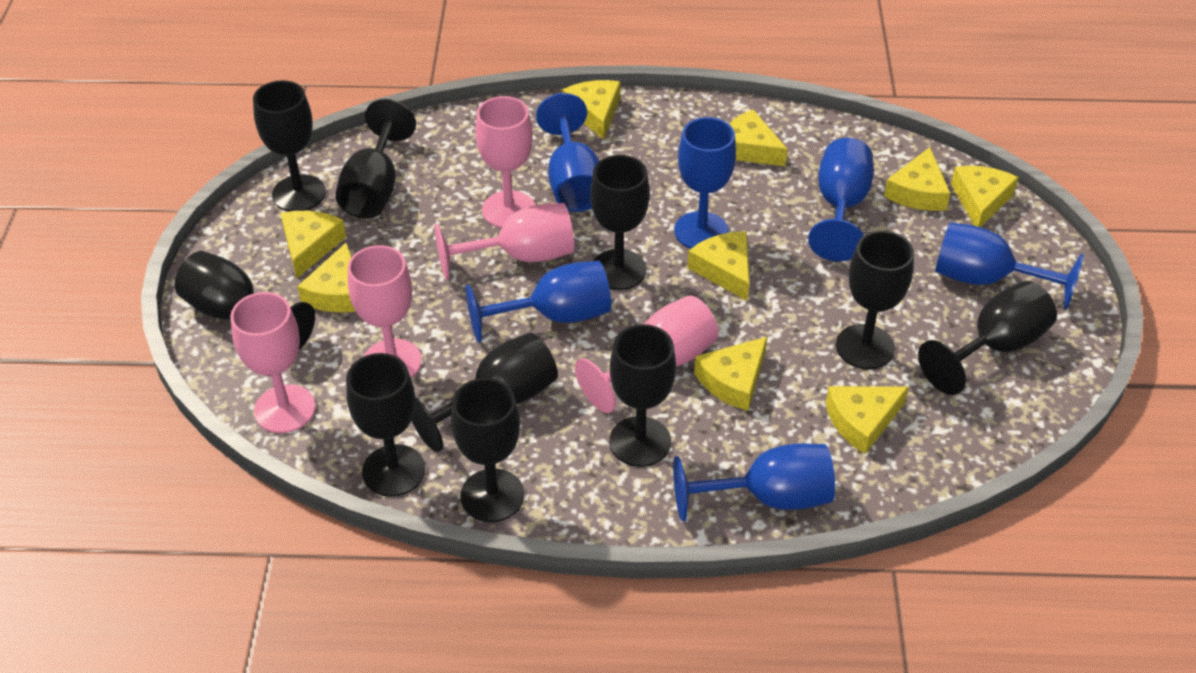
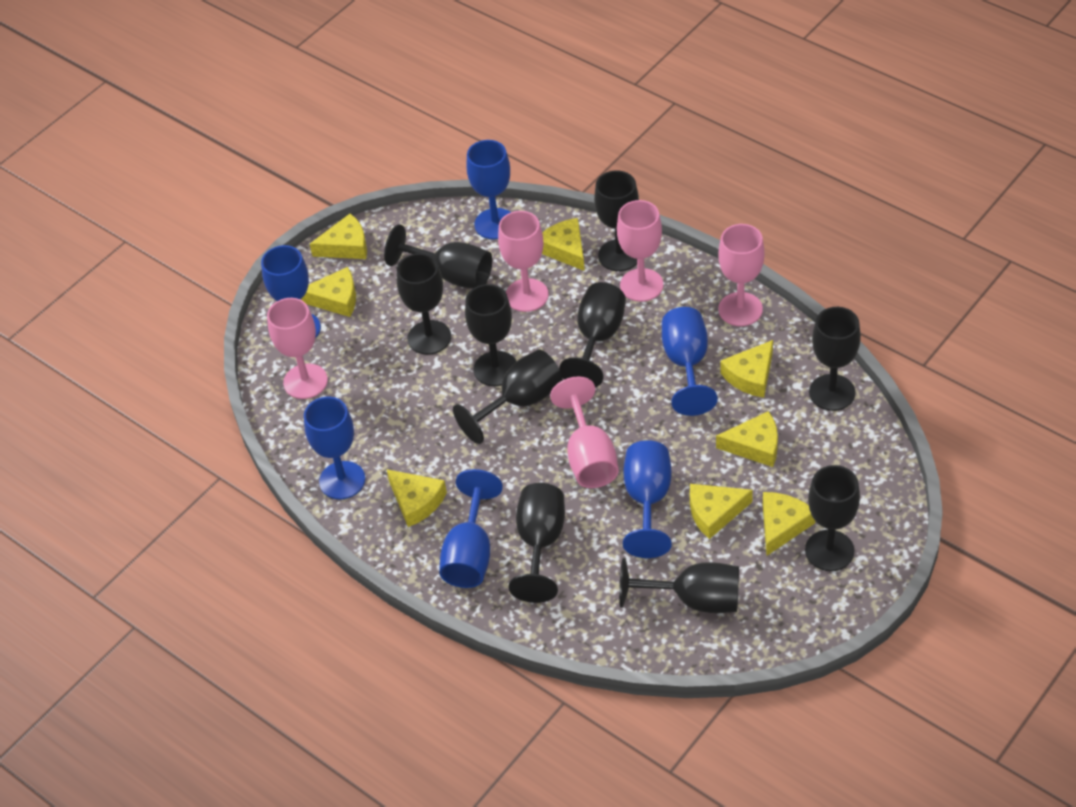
yellow cheese: [280,211,346,278] [297,243,355,313] [563,80,620,140] [687,231,749,301] [694,337,767,411] [729,110,788,166] [826,386,909,454] [884,147,950,211] [951,166,1019,227] = 9 -> [300,267,356,317] [310,214,367,259] [386,469,447,527] [542,218,585,271] [690,484,753,539] [716,411,778,467] [720,340,773,398] [763,492,815,556] = 8

